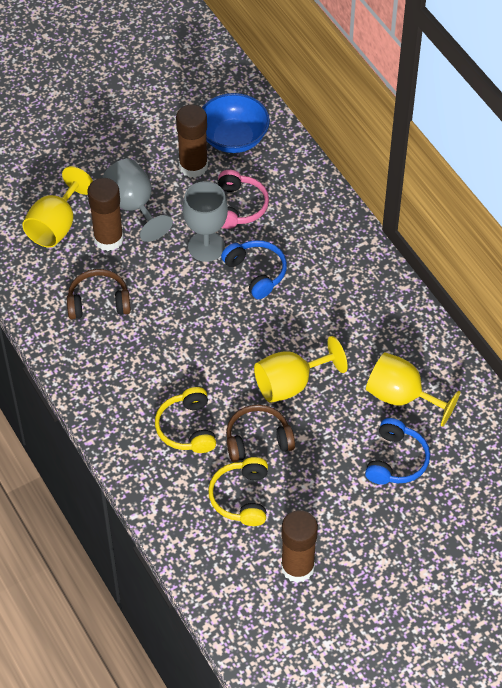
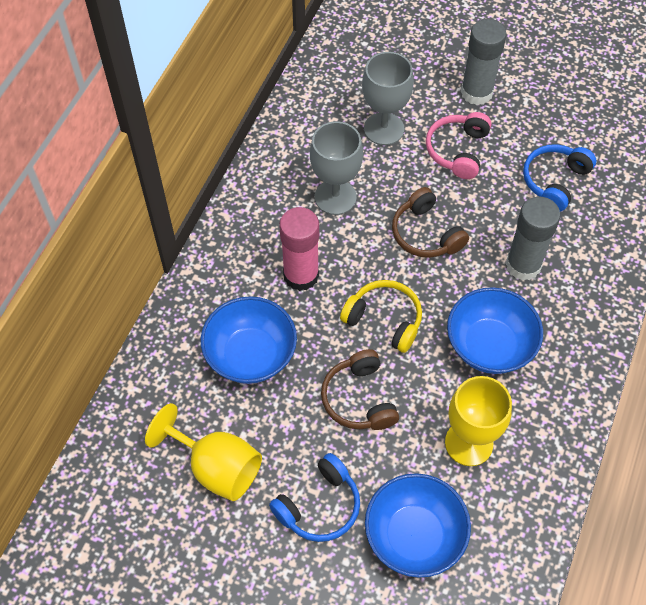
blue bowl: [202,93,270,153] = 1 -> [201,296,297,384] [365,473,471,578] [447,287,543,374] = 3
brown glue stick: [87,178,124,251] [176,104,208,178] [281,510,318,583] = 3 -> none = 0
grey glue stick: none = 0 -> [461,19,507,105] [505,197,560,280] = 2
pink glue stick: none = 0 -> [279,207,319,291] = 1
yellow goblet: [22,166,93,248] [254,336,348,403] [366,352,460,427] = 3 -> [145,403,262,501] [445,376,512,466] = 2
yellow headphones: [155,387,216,453] [208,457,268,526] = 2 -> [340,280,422,353] = 1

